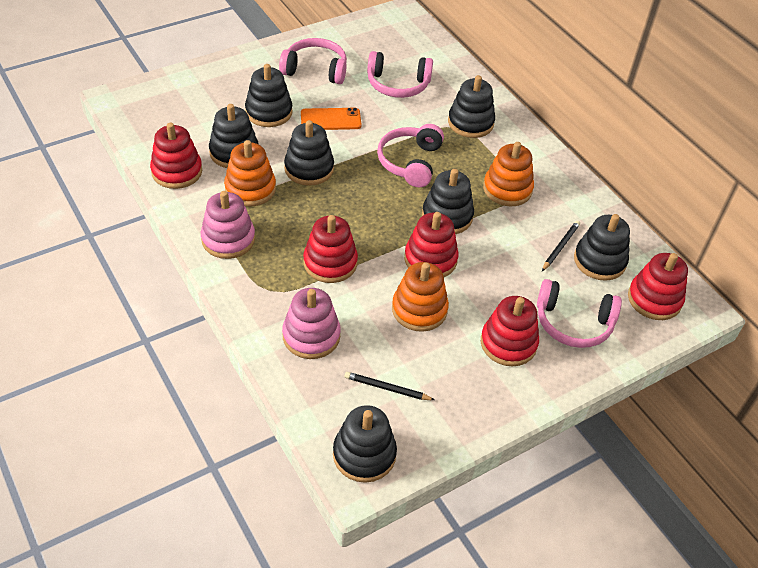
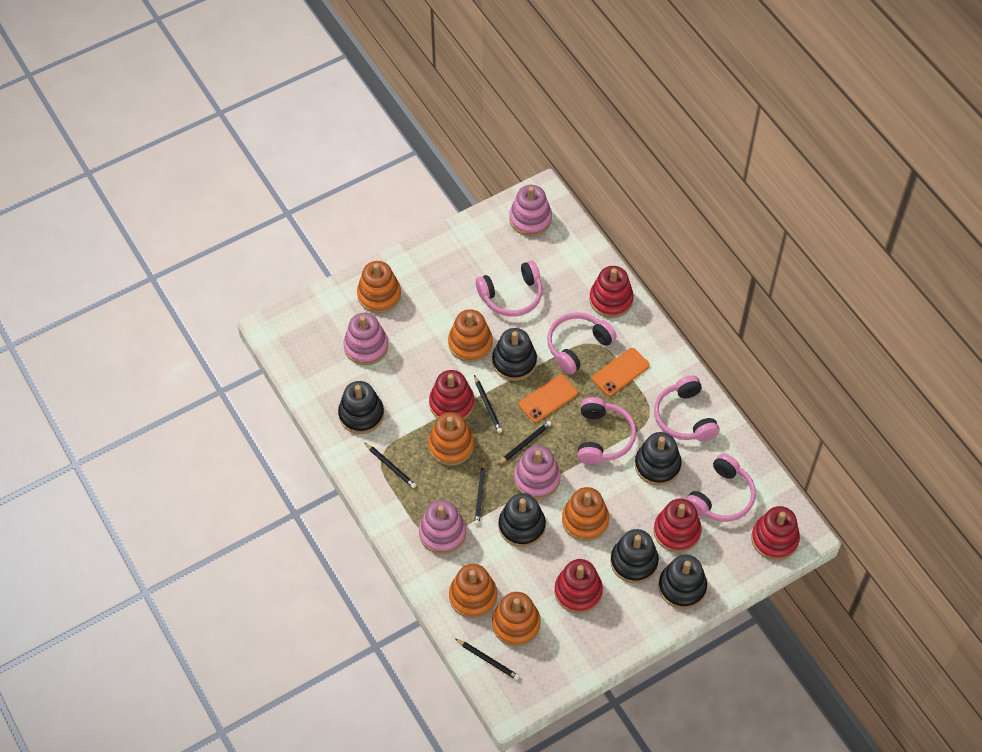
black pencil: [345,372,435,400] [542,221,580,271] = 2 -> [364,442,416,488] [455,639,520,680] [474,375,502,433] [474,460,486,525] [498,421,552,465] = 5
black stacking toy: [209,104,258,168] [245,64,293,127] [284,120,334,186] [333,405,397,483] [422,169,474,234] [448,75,495,138] [574,214,630,281] = 7 -> [338,381,384,434] [492,328,537,381] [498,493,546,547] [610,529,659,583] [635,432,682,486] [658,555,707,609] = 6
orange phone: [301,108,362,130] = 1 -> [519,375,578,423] [592,348,650,396] = 2
orange stacking toy: [224,140,276,206] [392,262,449,332] [483,142,534,207] = 3 -> [357,261,401,313] [428,412,474,466] [448,309,493,362] [449,564,497,618] [492,592,541,646] [562,487,609,541] = 6
pink headphones: [279,38,347,84] [367,51,433,98] [377,124,444,187] [537,279,622,348] = 4 -> [476,260,542,317] [547,312,617,375] [577,397,636,464] [654,375,720,441] [686,453,756,522] = 5
pink stacking toy: [201,191,255,259] [282,288,341,359] = 2 -> [344,313,388,365] [419,500,466,554] [509,185,552,236] [514,445,561,499] = 4

